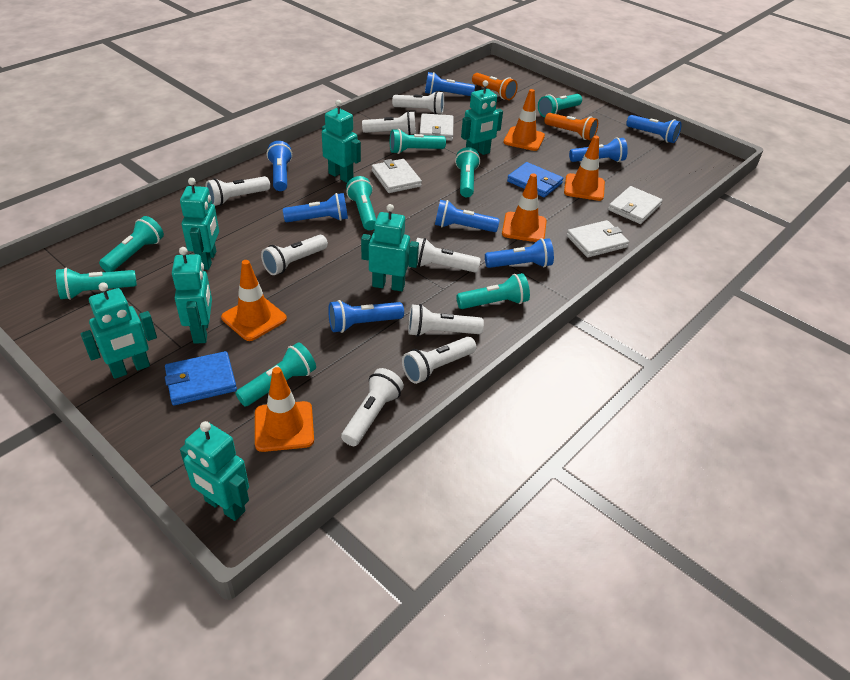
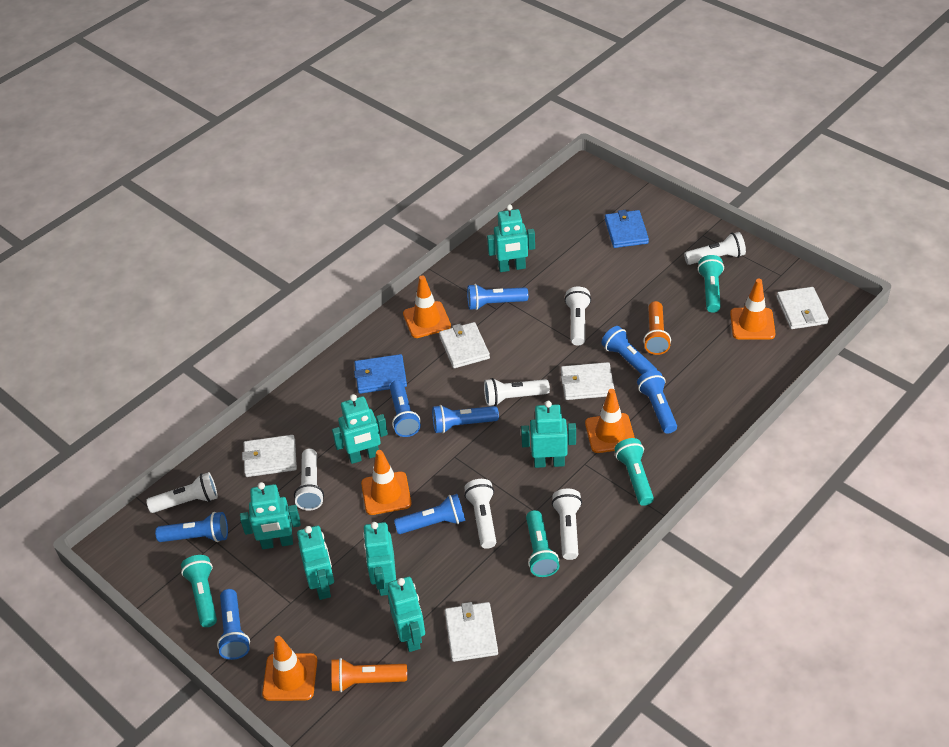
turquoise flashlight: [56,268,137,300] [99,216,164,272] [236,342,316,406] [346,176,376,230] [390,129,446,154] [455,147,480,197] [456,273,530,309] [538,94,582,117] = 8 -> [181,555,217,627] [526,510,560,577] [614,438,654,506] [698,255,724,313] = 4
white flashlight: [206,176,270,206] [261,235,328,275] [341,368,404,446] [362,111,416,135] [392,91,444,114] [402,337,476,384] [408,304,484,337] [416,237,480,273] = 8 -> [146,472,218,513] [294,449,324,510] [464,479,496,549] [484,378,550,406] [552,489,582,560] [565,287,591,345] [684,232,746,265] = 7
white wallet: [372,159,422,193] [420,113,454,141] [567,220,629,258] [608,186,663,224] = 4 -> [242,435,297,477] [439,322,490,368] [445,602,498,662] [561,362,615,400] [776,287,829,329] = 5

